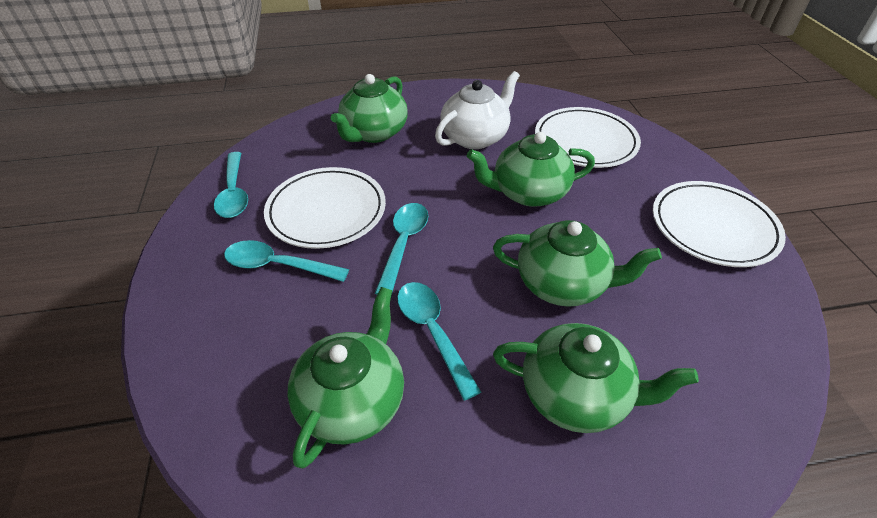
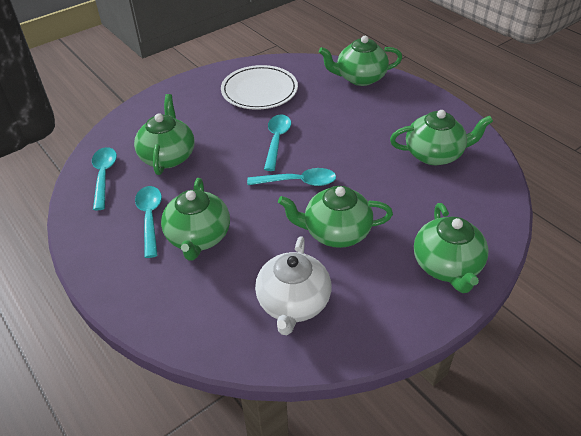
green teapot: [287,287,404,469] [331,74,408,143] [467,132,595,207] [493,220,662,307] [493,323,699,433] = 5 -> [134,94,194,175] [161,178,230,260] [278,186,393,248] [319,36,402,86] [390,110,493,165] [414,203,488,293] = 6
white plate: [264,167,386,249] [535,107,641,168] [653,181,786,267] = 3 -> [221,65,298,110] = 1

